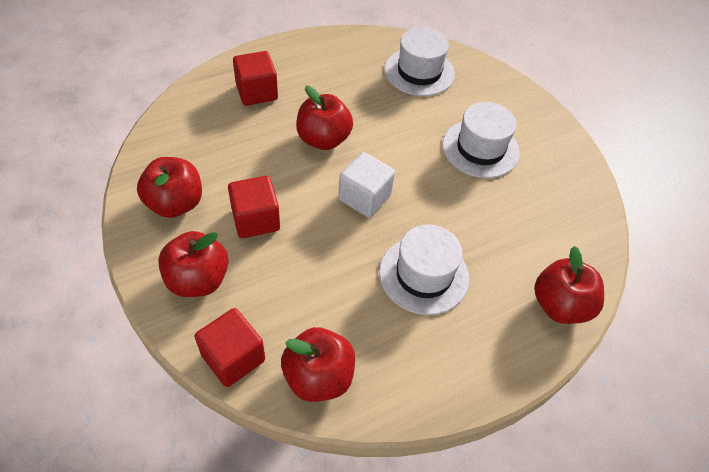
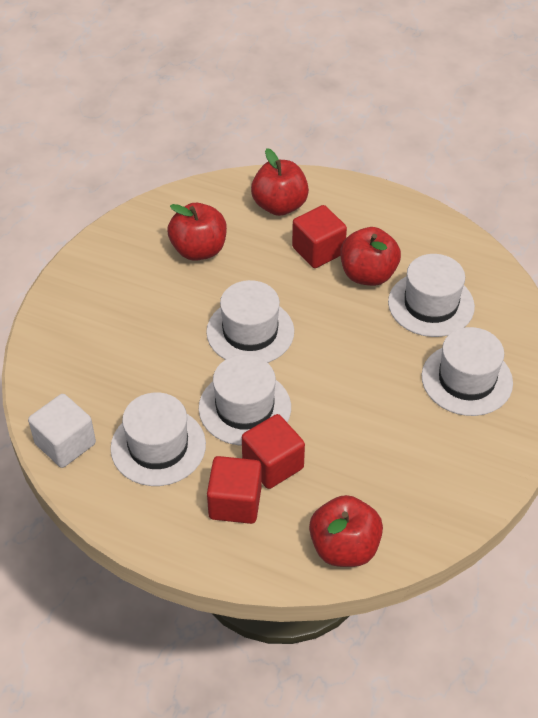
red apple: [137,157,202,218] [158,231,229,297] [281,327,355,402] [296,86,353,150] [534,246,604,324] = 5 -> [167,203,227,261] [251,148,309,216] [309,495,383,567] [340,227,401,286] = 4
white hat: [379,225,469,315] [385,27,455,96] [442,102,520,178] = 3 -> [110,393,206,486] [199,355,291,446] [206,280,294,363] [388,254,475,337] [422,327,513,416] = 5

